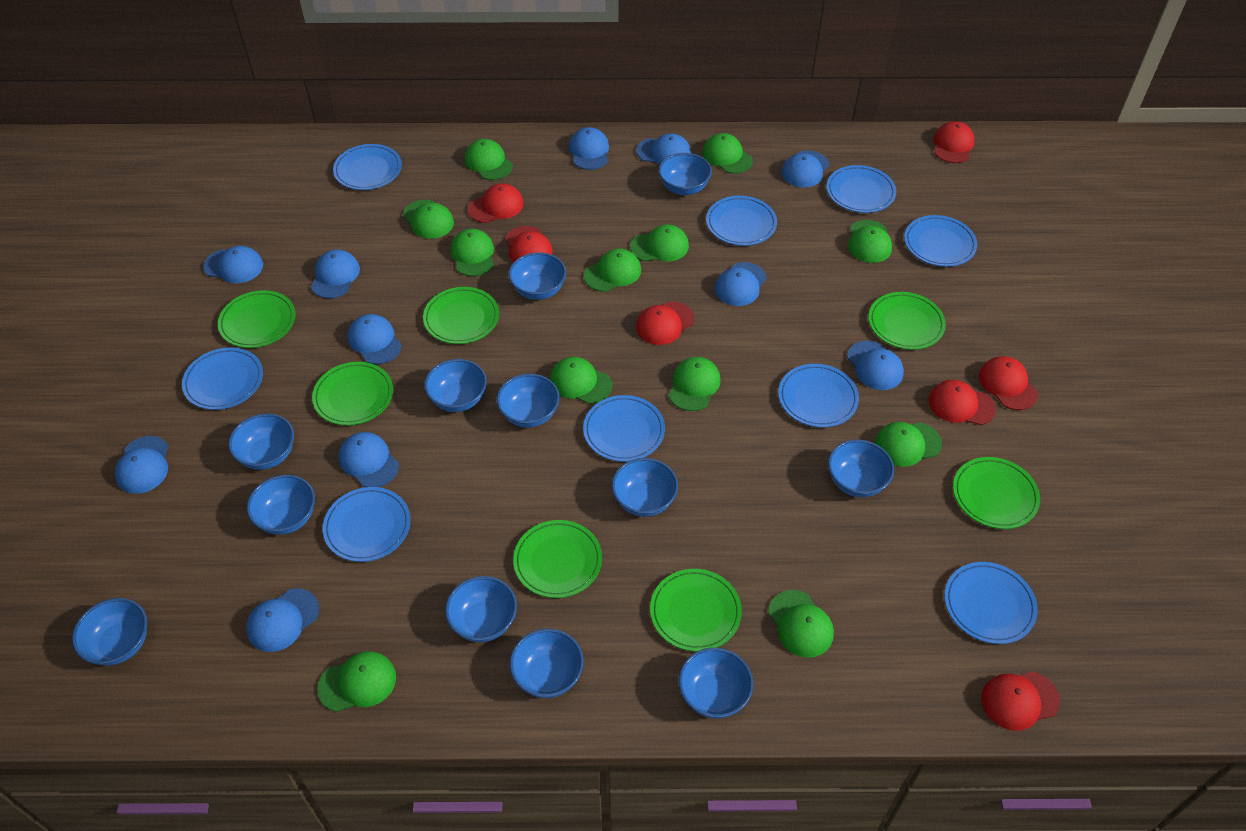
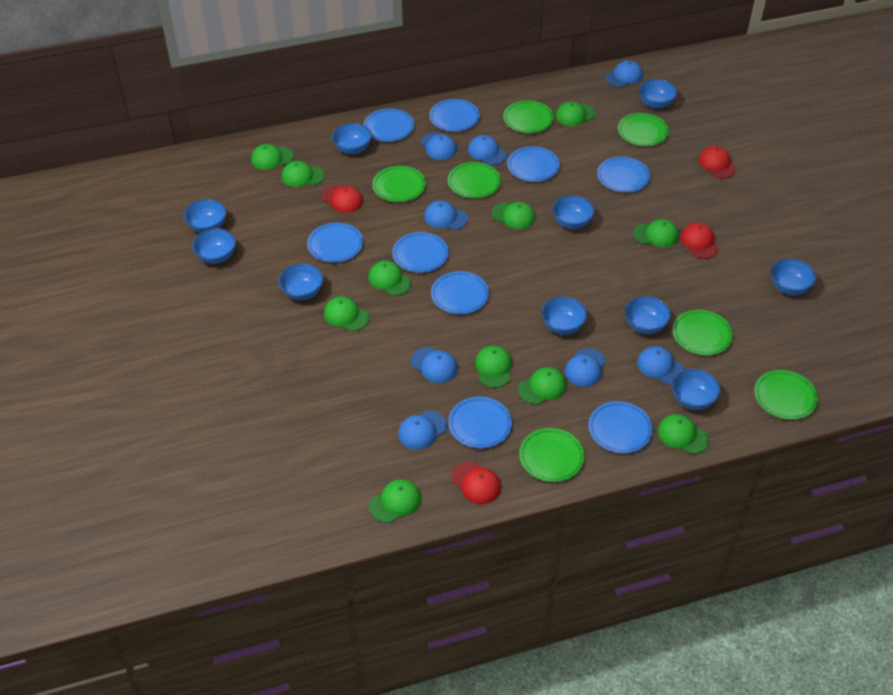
blue bowl: [72,598,147,666] [228,413,294,470] [247,475,315,535] [424,359,487,412] [445,576,517,642] [496,374,560,428] [508,252,566,300] [510,629,583,698] [612,458,678,517] [659,153,712,195] [678,648,753,719] [828,440,894,497] = 12 -> [184,199,227,233] [192,229,236,264] [278,263,323,300] [332,123,372,154] [541,296,587,335] [552,195,595,229] [625,296,671,334] [639,79,677,109] [672,369,720,410] [771,259,816,295] = 10
blue cap: [115,436,168,494] [203,246,263,283] [246,588,319,652] [311,249,360,298] [339,432,399,487] [348,314,402,364] [569,127,609,170] [636,133,691,165] [715,262,767,306] [782,150,829,188] [847,341,904,390] = 11 -> [398,411,447,450] [411,347,458,383] [421,132,457,160] [424,200,468,230] [468,135,507,165] [565,348,606,387] [606,60,643,87] [637,346,685,385] = 8
green cap: [317,651,396,712] [403,200,454,239] [451,229,494,276] [465,139,513,180] [550,357,612,404] [584,248,641,292] [630,225,689,261] [669,357,721,411] [702,133,753,174] [768,590,834,658] [848,220,892,263] [875,422,942,467] = 12 -> [251,144,294,170] [282,161,325,187] [324,296,370,331] [368,261,411,296] [369,479,421,523] [475,346,512,388] [492,202,535,229] [518,367,567,405] [556,102,596,126] [633,219,679,247] [658,414,709,454] = 11
red cap: [468,183,524,223] [505,226,553,262] [636,301,694,345] [929,380,996,425] [934,121,975,163] [979,356,1038,410] [981,671,1060,731] = 7 -> [322,185,363,213] [451,461,501,504] [680,222,719,259] [699,146,736,178] = 4

